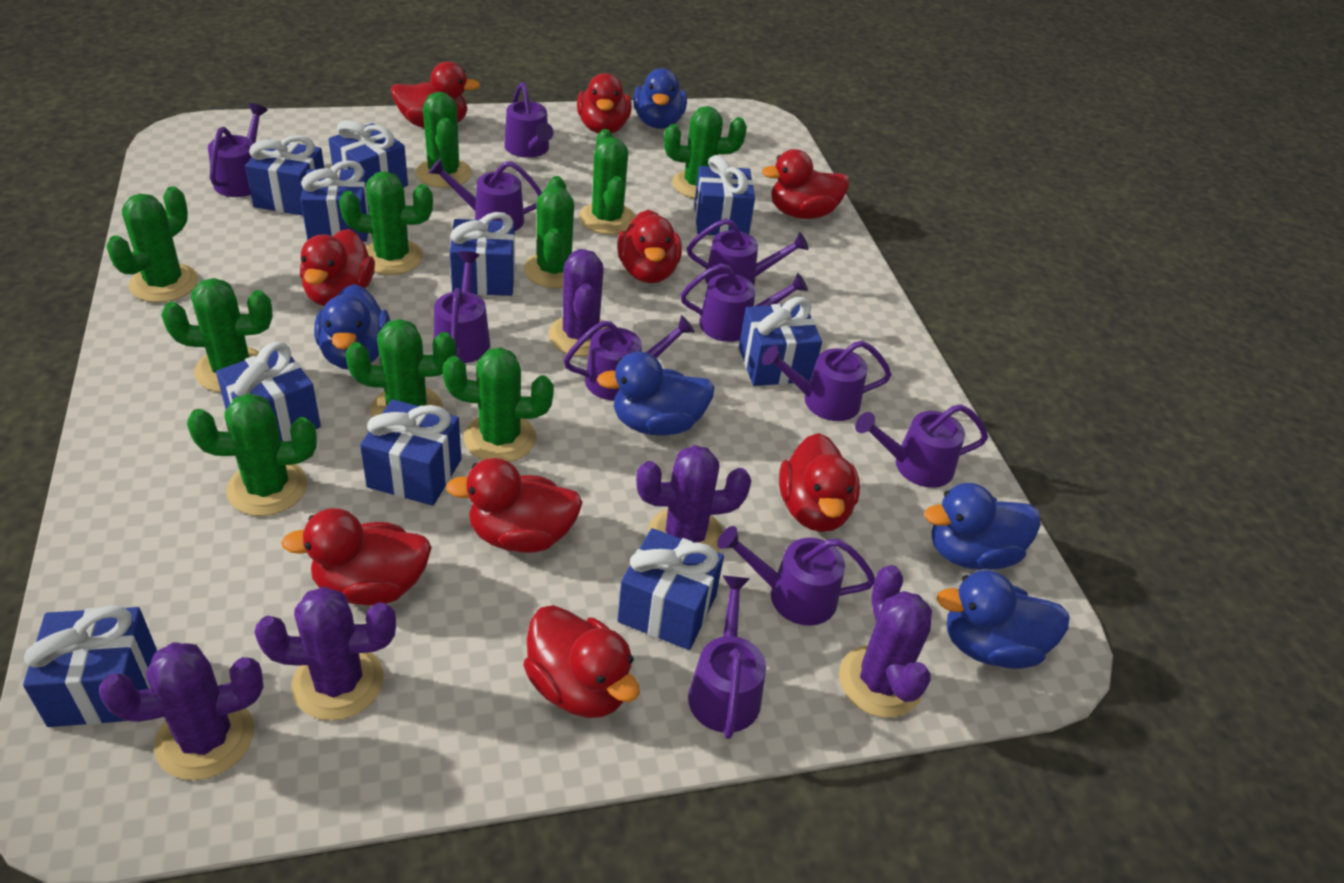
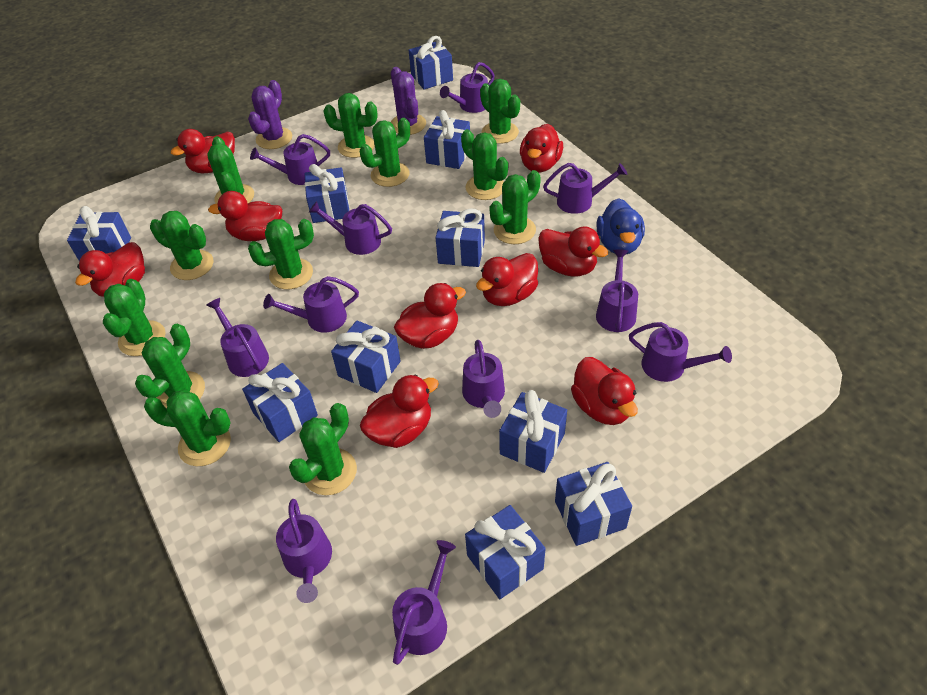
blue duck: [314,284,390,370] [597,351,714,436] [633,68,687,129] [925,483,1041,570] [937,570,1070,669] = 5 -> [596,198,645,255] = 1
green cactus: [106,186,198,303] [161,278,273,392] [187,393,317,516] [339,171,433,275] [346,319,456,417] [416,92,472,188] [442,347,554,462] [524,176,574,288] [579,129,635,234] [664,106,747,199] = 10 -> [103,279,165,356] [135,324,205,409] [144,390,231,466] [150,211,213,280] [207,136,254,204] [248,219,314,289] [289,403,357,495] [323,93,378,158] [360,118,410,187] [461,129,508,200] [480,79,520,144] [489,170,541,244] = 12
purple cactus: [99,642,264,780] [254,587,396,721] [548,249,609,356] [636,445,751,552] [839,565,932,718] = 5 -> [248,80,292,149] [391,67,426,135] = 2

